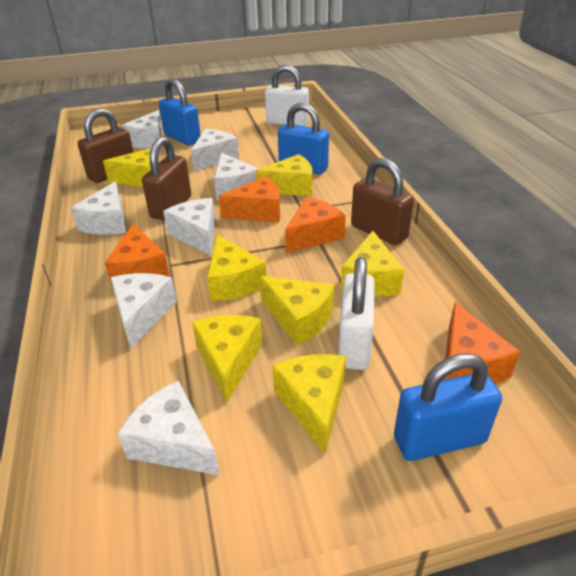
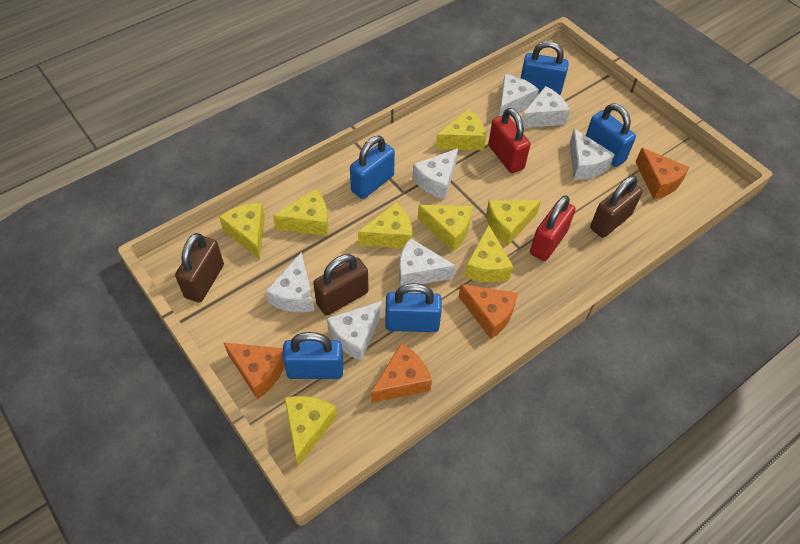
blue padlock: [159,78,201,146] [278,103,329,174] [394,353,502,461] = 3 -> [282,332,343,379] [350,136,395,199] [385,283,442,332] [521,41,569,95] [586,103,636,167] = 5
red padlock: none = 0 -> [488,108,531,173] [530,195,576,261] = 2
white padlock: [265,65,309,126] [338,257,375,370] = 2 -> none = 0
yellow cheese: [103,148,159,187] [192,315,263,402] [207,235,266,301] [256,154,312,196] [260,276,334,345] [272,354,346,454] [341,231,404,297] = 7 -> [219,203,265,259] [273,189,328,236] [285,396,337,467] [358,202,412,248] [418,205,472,251] [436,109,486,150] [465,225,513,283] [486,200,541,246] = 8

